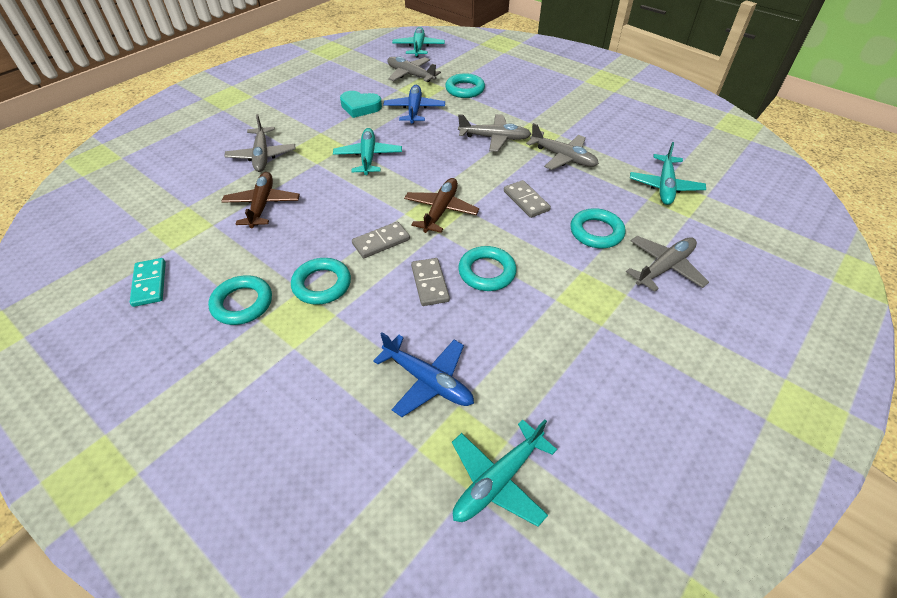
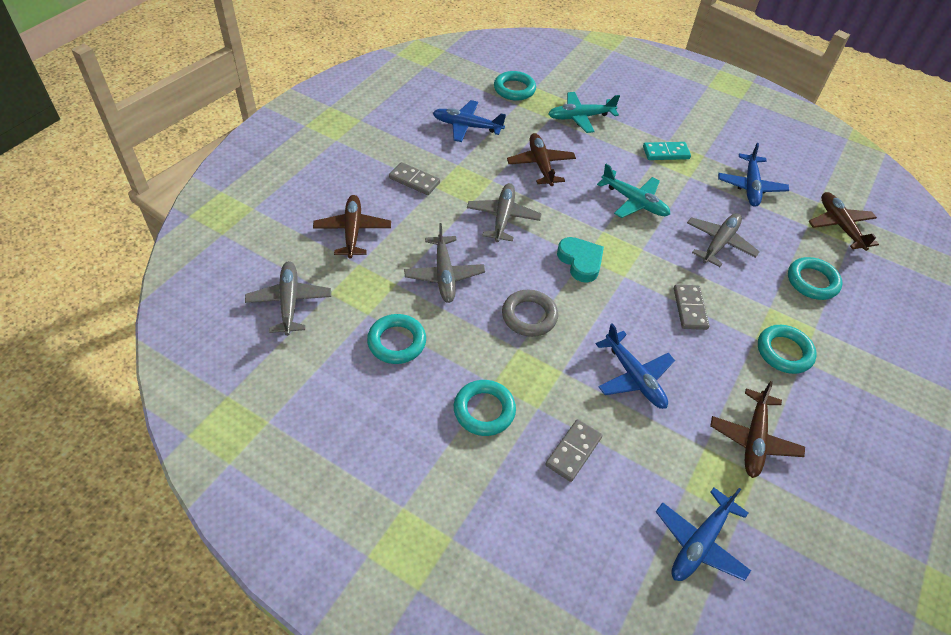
blue plane: [373,332,474,417] [383,85,445,123] = 2 -> [433,100,506,142] [596,323,675,409] [656,488,751,581] [718,143,789,207] = 4
brown plane: [221,172,300,228] [404,178,479,233] = 2 -> [313,195,391,259] [507,133,576,186] [710,381,805,478] [808,192,879,251] = 4
grey plane: [224,114,295,172] [387,56,441,82] [458,114,531,152] [526,123,599,170] [626,236,709,292] = 5 -> [245,261,331,336] [404,223,485,303] [467,183,541,242] [687,213,760,267] = 4
grey ring: none = 0 -> [502,290,558,337] = 1
turquoise plane: [333,128,402,175] [392,27,445,57] [452,419,557,527] [630,142,706,205] = 4 -> [548,92,620,133] [597,164,670,218] = 2

